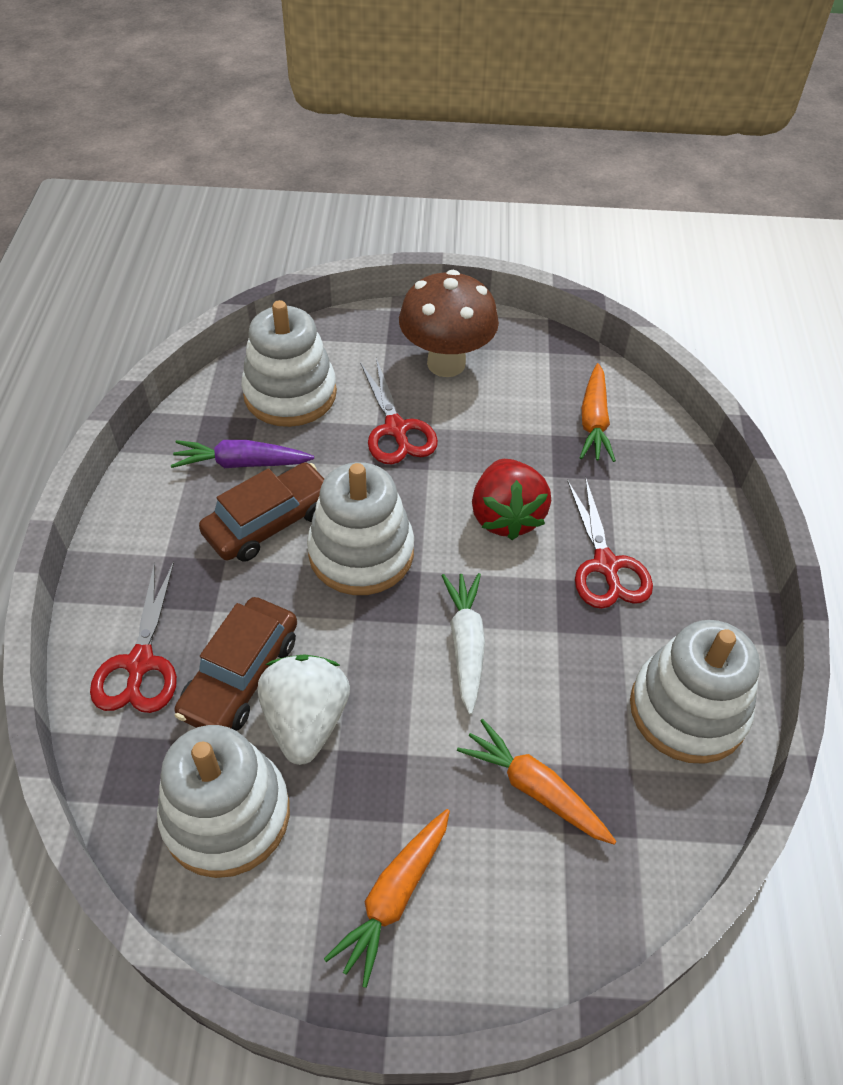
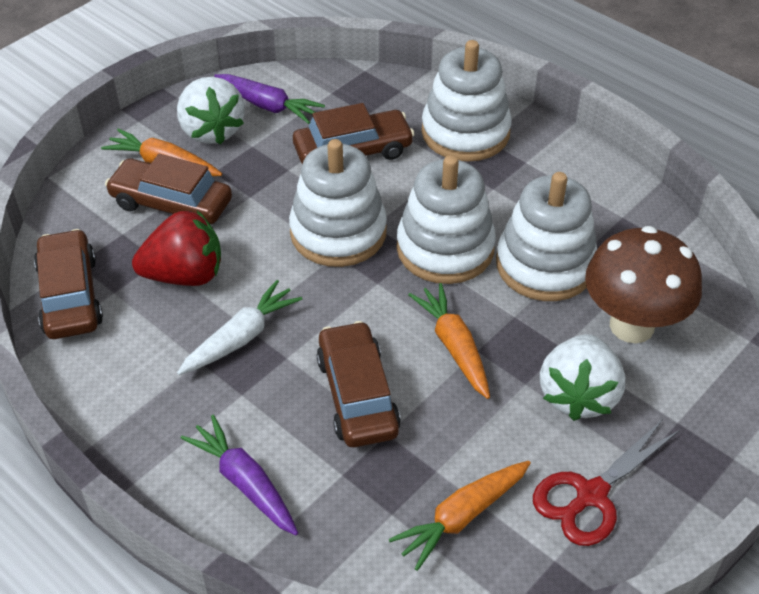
brown car: [174,597,297,731] [199,462,324,562] = 2 -> [34,229,103,339] [105,154,232,224] [293,103,415,164] [317,321,401,447] = 4
purple carrot: [171,440,314,468] = 1 -> [181,415,298,535] [214,74,325,124] = 2
red scissors: [90,562,177,713] [360,358,438,464] [567,476,653,609] = 3 -> [533,419,680,546] = 1
white strawberry: [257,654,350,765] = 1 -> [177,77,245,145] [540,334,626,421] = 2

